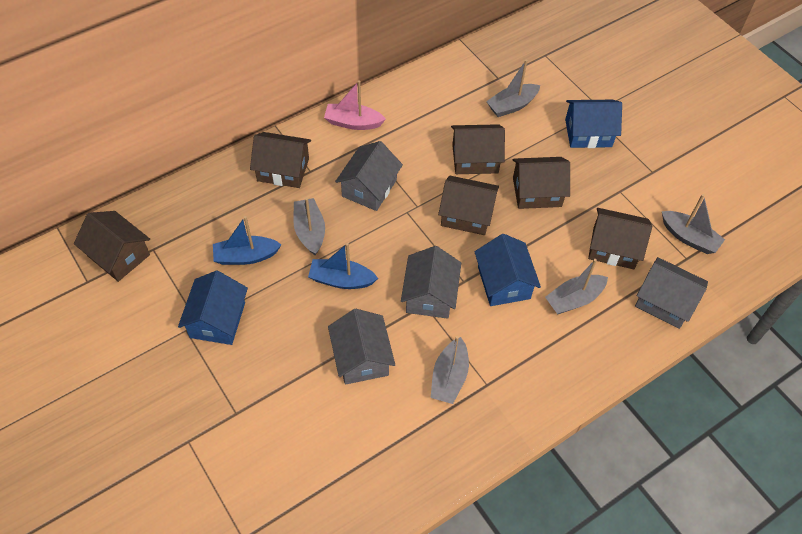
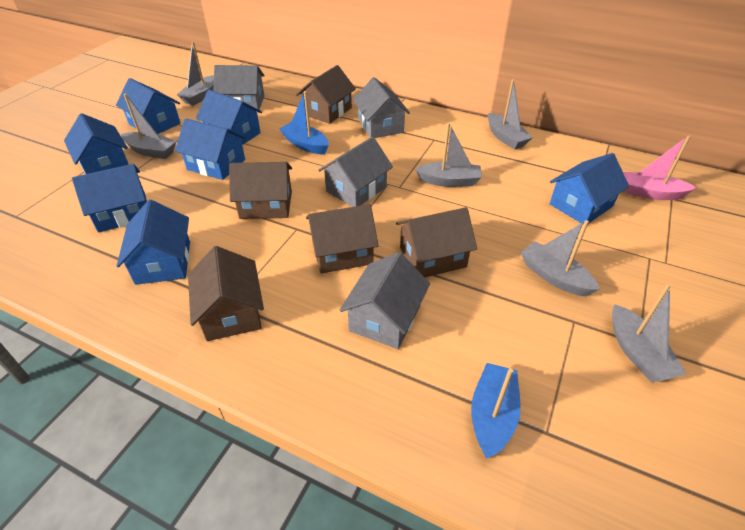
blue house: [178,270,248,345] [474,234,541,306] [565,100,622,148] = 3 -> [64,113,129,174] [72,164,147,233] [116,78,181,134] [117,200,190,285] [175,118,246,180] [196,90,262,145] [550,153,629,224] = 7
brown house: [74,211,150,282] [250,132,311,188] [438,176,499,235] [451,124,505,174] [513,157,570,209] [588,208,652,269] = 6 -> [188,246,264,341] [229,162,292,219] [296,65,356,124] [306,204,379,274] [396,207,477,277] = 5
grey boat: [293,198,325,255] [431,336,469,404] [486,60,540,117] [545,259,608,314] [662,194,725,254] = 5 -> [121,94,176,159] [177,42,214,106] [415,123,482,187] [488,79,533,150] [521,220,600,297] [612,283,687,382] = 6

